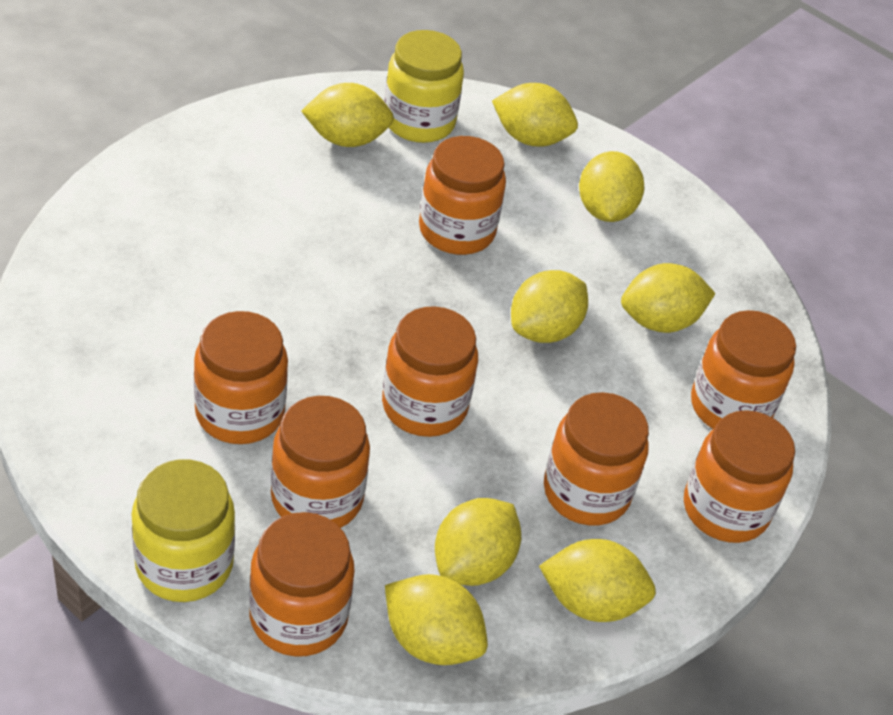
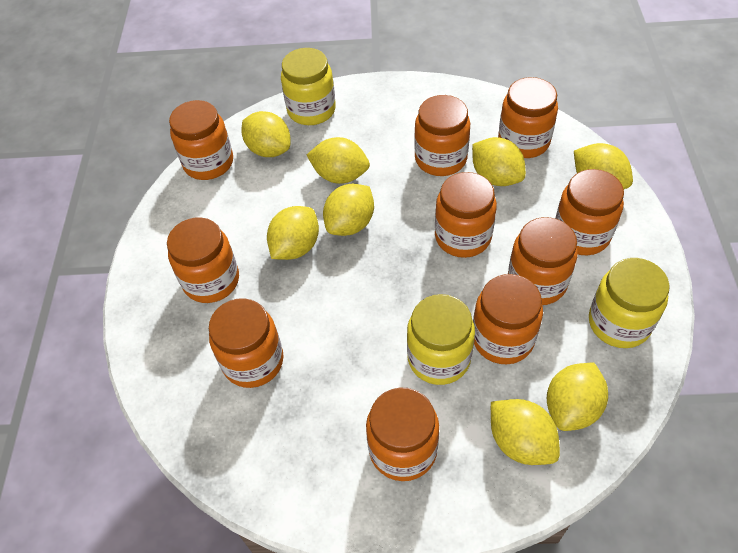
orange jar: [194,311,288,444] [249,512,355,656] [271,396,370,528] [382,306,478,437] [419,136,506,255] [544,392,649,526] [684,410,795,543] [691,310,796,429] = 8 -> [167,217,239,303] [169,100,233,180] [209,298,284,388] [366,388,439,481] [414,95,470,176] [435,172,497,258] [473,274,543,364] [498,77,558,158] [508,217,578,305] [555,169,624,255] = 10
yellow jar: [132,459,235,602] [385,30,464,143] = 2 -> [281,48,336,125] [407,294,475,385] [589,258,670,348] = 3

